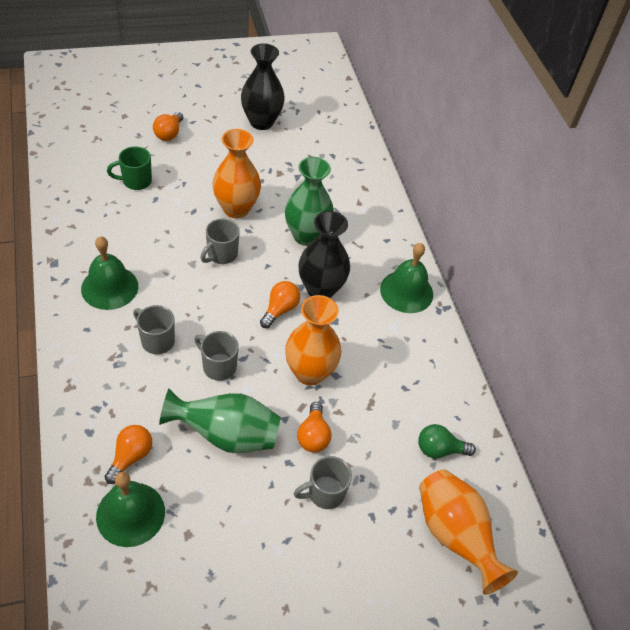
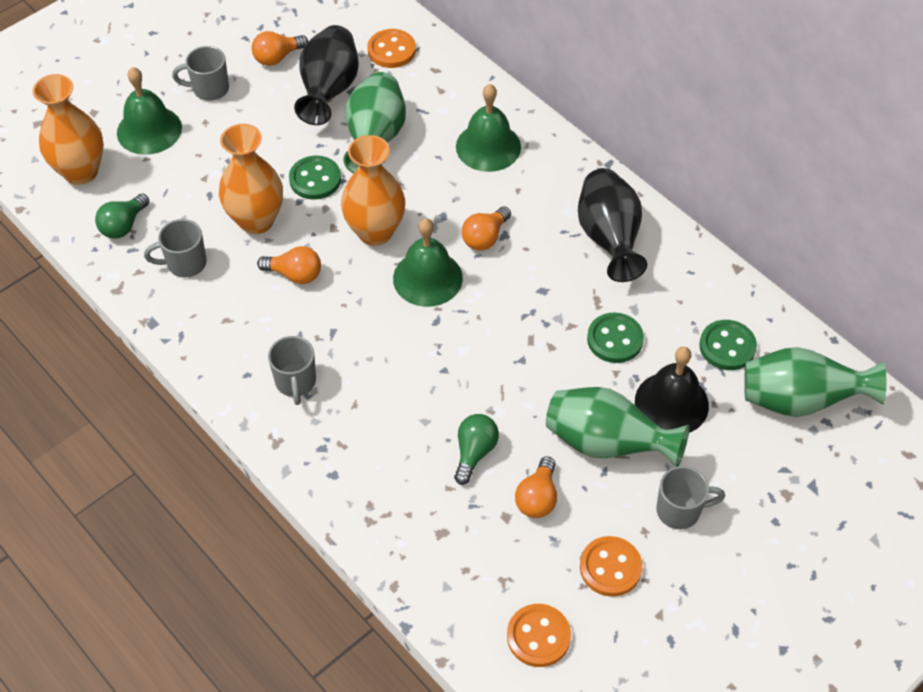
black bell: none = 0 -> [635,347,709,433] = 1
green button: none = 0 -> [289,155,341,200] [587,312,644,363] [699,320,757,370] = 3
green light bulb: [418,424,476,458] = 1 -> [95,193,150,239] [454,414,499,485] = 2
green mug: [107,147,152,190] = 1 -> none = 0
green vase: [159,389,280,453] [285,157,334,246] = 2 -> [343,72,406,174] [546,387,689,467] [744,347,886,417] = 3
orange button: none = 0 -> [367,29,416,68] [507,604,571,667] [580,536,642,597] = 3

